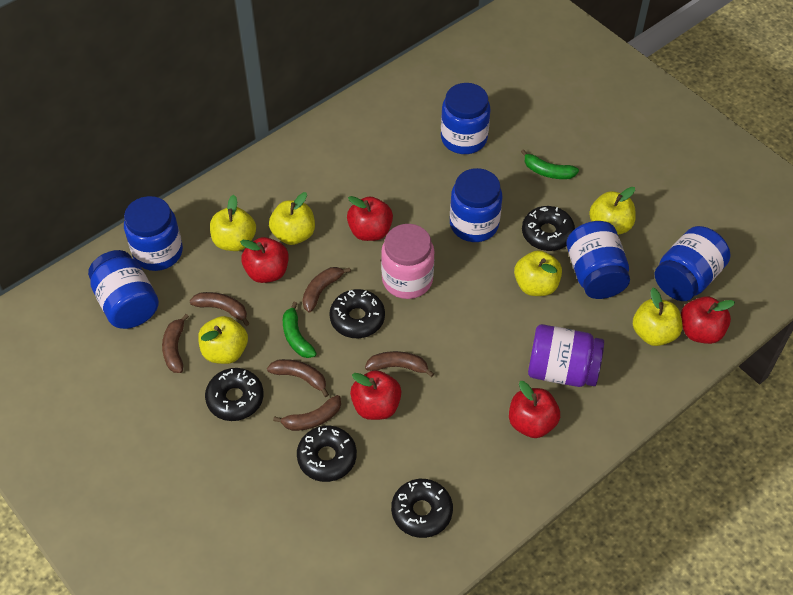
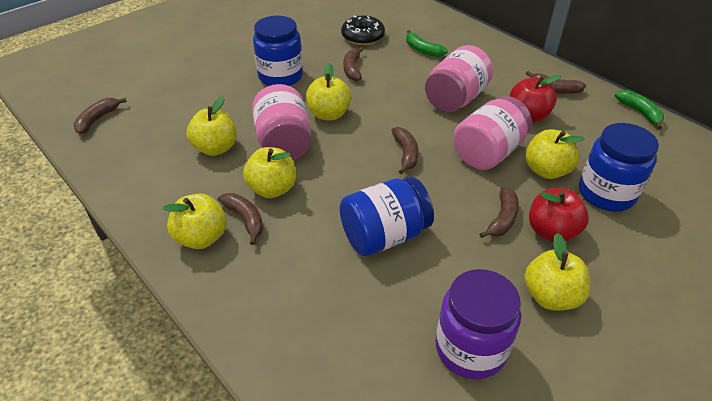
black donut: [205,368,264,421] [297,426,357,482] [329,289,385,338] [391,479,453,538] [522,206,575,251] = 5 -> [341,16,385,45] = 1
blue jar: [88,250,159,329] [124,196,183,271] [441,83,490,154] [450,168,503,242] [566,221,630,299] [655,226,731,301] = 6 -> [253,16,303,86] [340,177,434,256] [579,123,659,211] = 3
pink jar: [381,224,434,299] = 1 -> [252,84,311,160] [425,45,493,112] [453,96,532,170] = 3
red apple: [240,237,289,283] [347,196,393,241] [350,370,401,420] [509,381,560,438] [681,296,735,344] = 5 -> [510,75,561,122] [529,188,589,242] = 2

